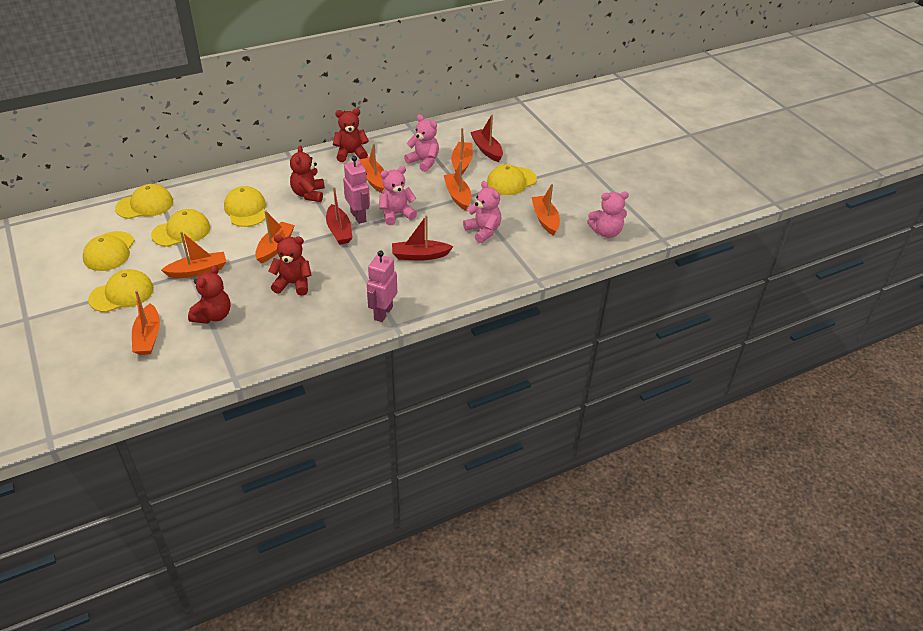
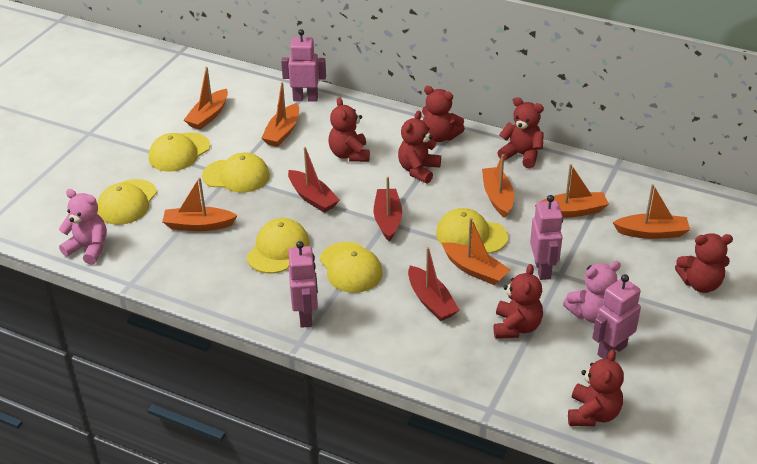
pink robot: [343,156,370,224] [367,250,397,322] = 2 -> [281,29,326,102] [288,241,318,328] [530,195,563,280] [592,274,641,359] = 4
pink teddy bear: [379,166,417,225] [404,115,439,172] [463,181,501,243] [587,192,629,238] = 4 -> [59,189,107,265] [563,261,621,323] = 2
red teddy bear: [188,265,230,324] [268,235,311,296] [290,145,325,202] [333,109,369,162] = 4 -> [329,97,370,162] [398,111,441,184] [422,86,465,142] [494,264,543,339] [497,97,544,168] [568,349,624,426] [675,233,733,293] = 7

